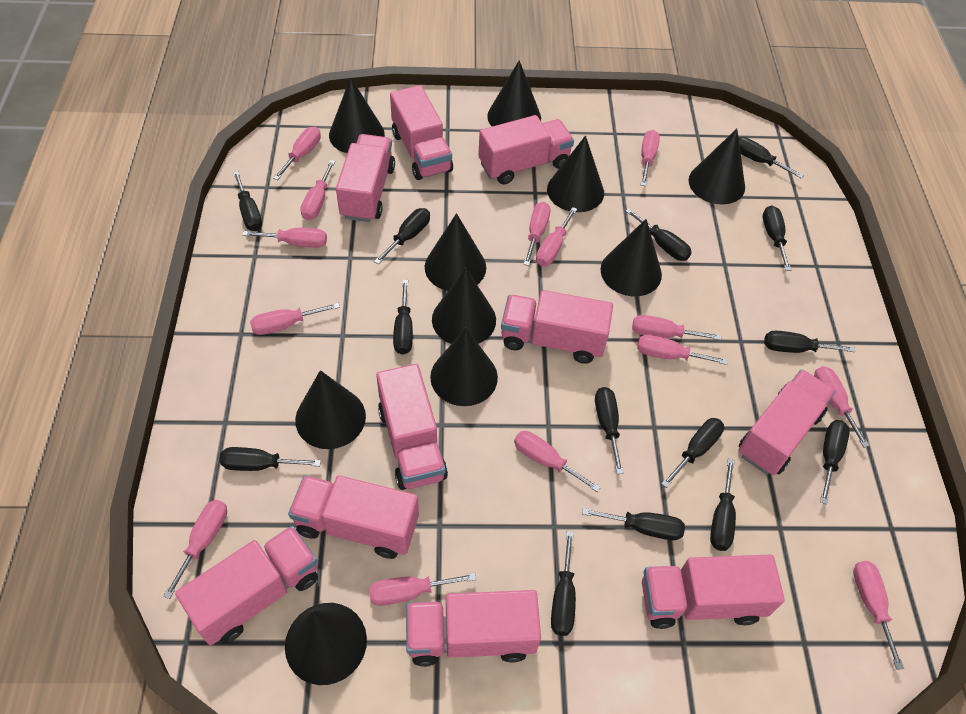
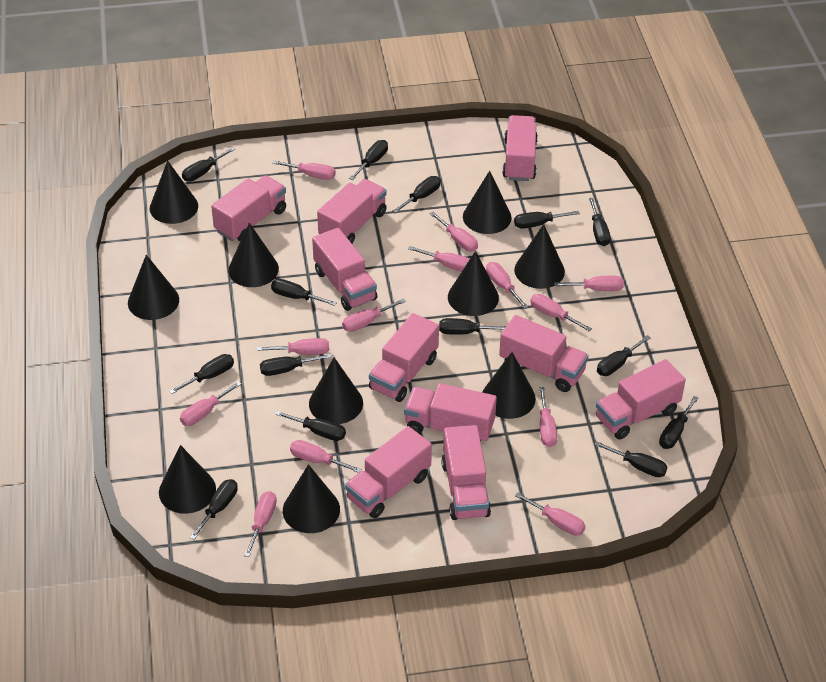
pink screwdriver: [163,500,227,599] [242,228,327,248] [250,303,340,335] [273,127,321,180] [300,160,335,220] [369,573,476,606] [514,431,601,492] [523,202,551,266] [536,207,577,266] [632,315,721,340] [637,335,728,365] [641,130,660,186] [814,366,870,448] [853,561,904,670] = 14 -> [180,381,241,426] [244,491,277,557] [257,338,329,355] [272,160,336,180] [290,440,361,473] [342,299,406,332] [408,246,470,272] [429,212,478,252] [486,262,528,309] [515,492,585,536] [530,294,592,331] [539,387,557,447] [554,276,624,291] = 13

